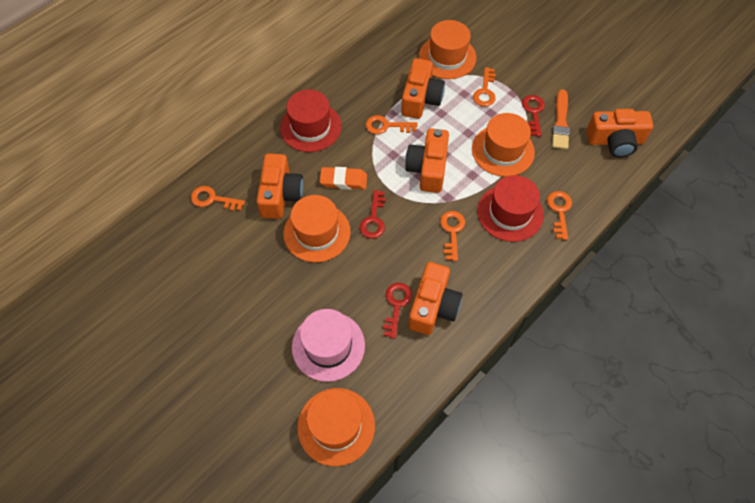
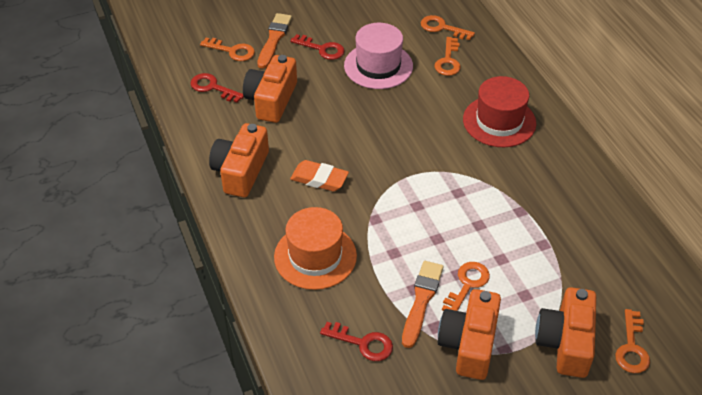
orange brush: [552,89,570,150] = 1 -> [257,13,292,69] [402,261,443,348] = 2
orange camera: [257,153,304,219] [401,58,445,119] [405,128,449,193] [408,262,463,335] [587,109,653,158] = 5 -> [209,123,269,197] [243,55,297,123] [438,289,501,380] [535,287,596,378] = 4
orange hat: [283,195,351,262] [297,388,375,466] [419,20,476,79] [472,113,535,177] = 4 -> [274,207,357,290] = 1
red hat: [280,89,342,152] [477,175,544,242] = 2 -> [463,76,536,147] = 1

